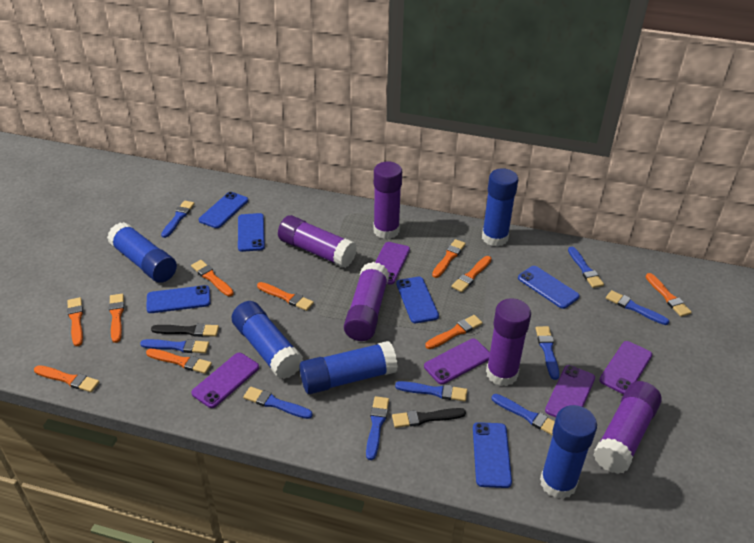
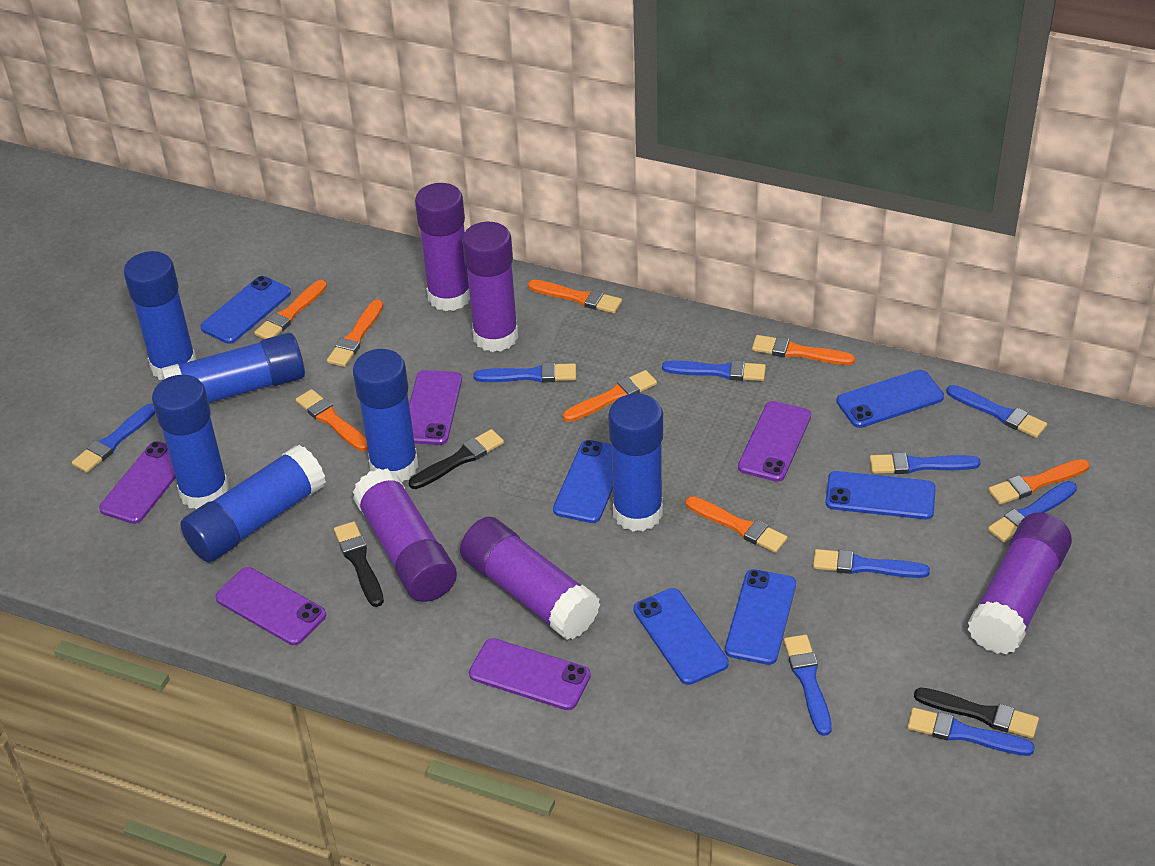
black brush: [151,323,219,337] [392,408,466,428] = 2 -> [334,521,384,607] [409,429,504,489] [914,688,1039,739] = 3
blue glue stick: [107,222,177,283] [231,301,303,379] [300,341,398,394] [482,168,518,247] [540,405,597,499] = 5 -> [124,251,197,380] [152,375,229,509] [161,333,305,403] [180,444,326,562] [353,349,419,482] [608,394,663,532] = 6
orange brush: [34,365,99,392] [67,297,83,346] [109,294,124,343] [146,349,212,374] [191,260,234,296] [257,282,314,311] [425,315,483,349] [432,239,466,278] [452,256,492,292] [646,273,692,317] = 10 -> [254,280,327,339] [296,389,368,451] [327,299,383,367] [528,280,622,313] [563,370,657,422] [686,496,788,553] [752,335,855,365] [988,459,1090,505] = 8

